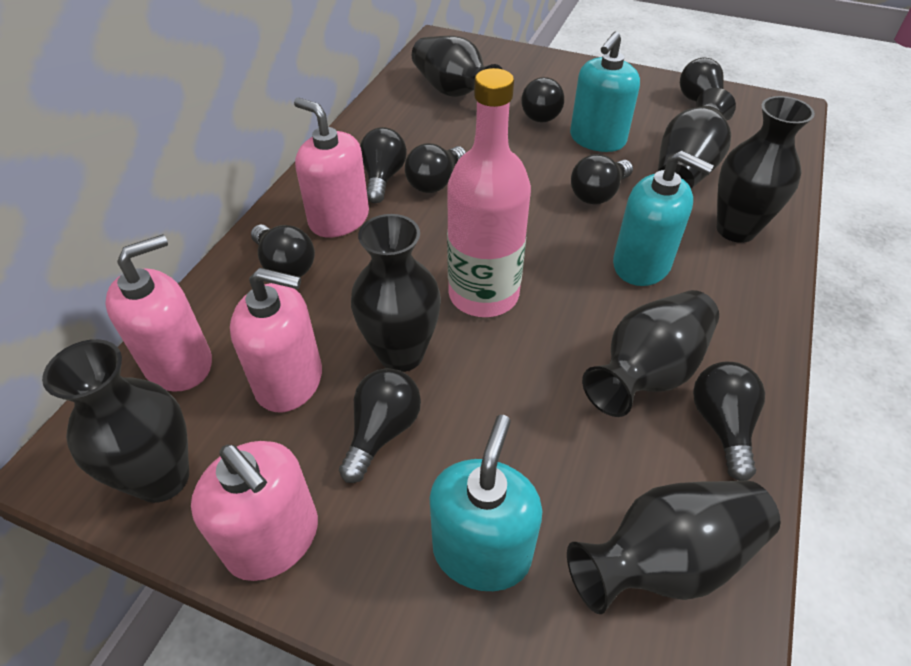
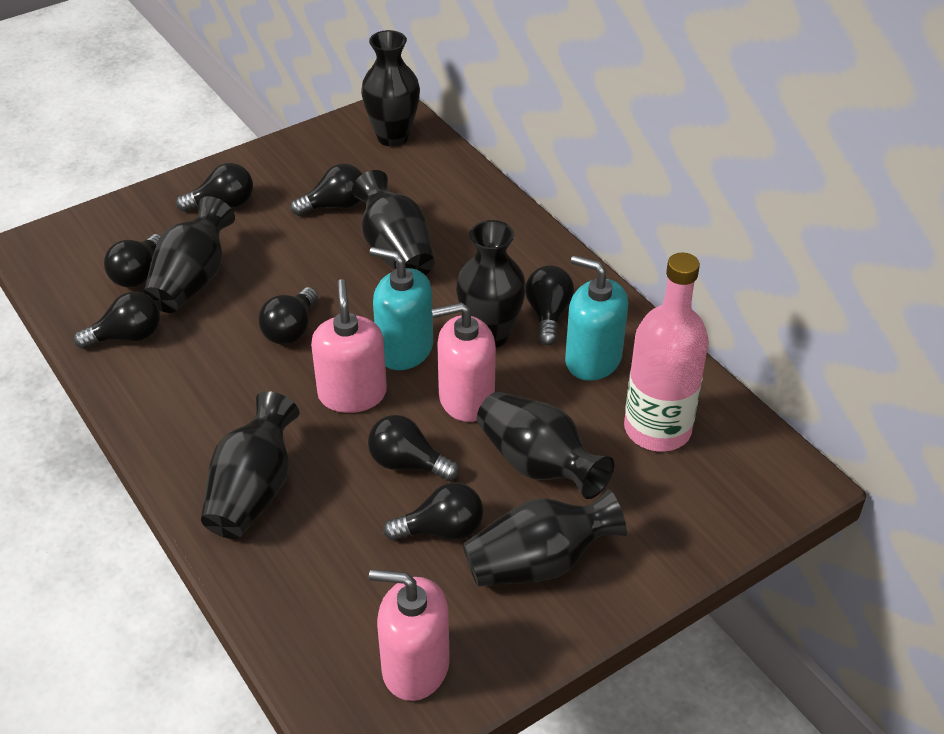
pink soap dispenser: [105,234,212,392] [191,441,318,581] [230,268,322,412] [294,98,369,238] = 4 -> [311,279,387,413] [369,569,450,701] [431,302,496,422] = 3
turquoise soap dispenser: [429,415,542,591] [570,31,640,152] [613,151,714,286] = 3 -> [370,247,433,370] [565,255,628,381] = 2

